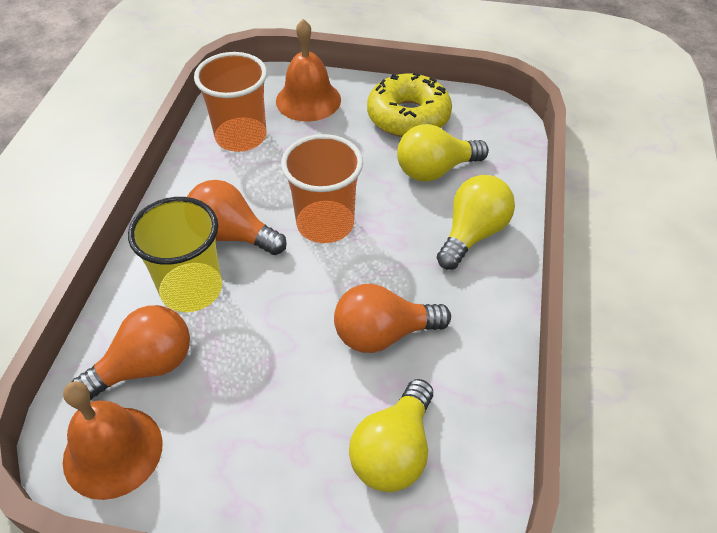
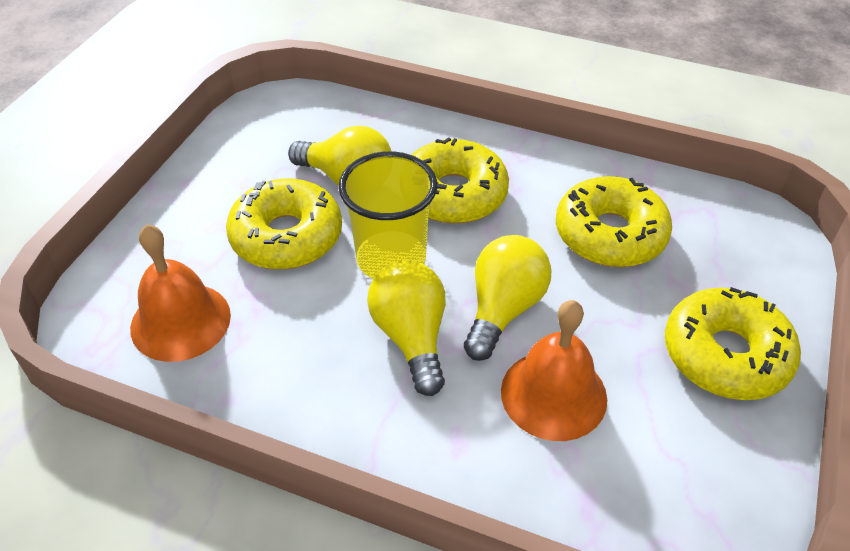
orange cup: [194,52,267,152] [281,134,363,243] = 2 -> none = 0
orange light bulb: [72,305,190,400] [187,180,287,255] [334,284,451,353] = 3 -> none = 0
yellow donut: [367,73,452,137] = 1 -> [226,178,342,270] [412,137,509,224] [556,176,672,267] [665,287,801,400] = 4

